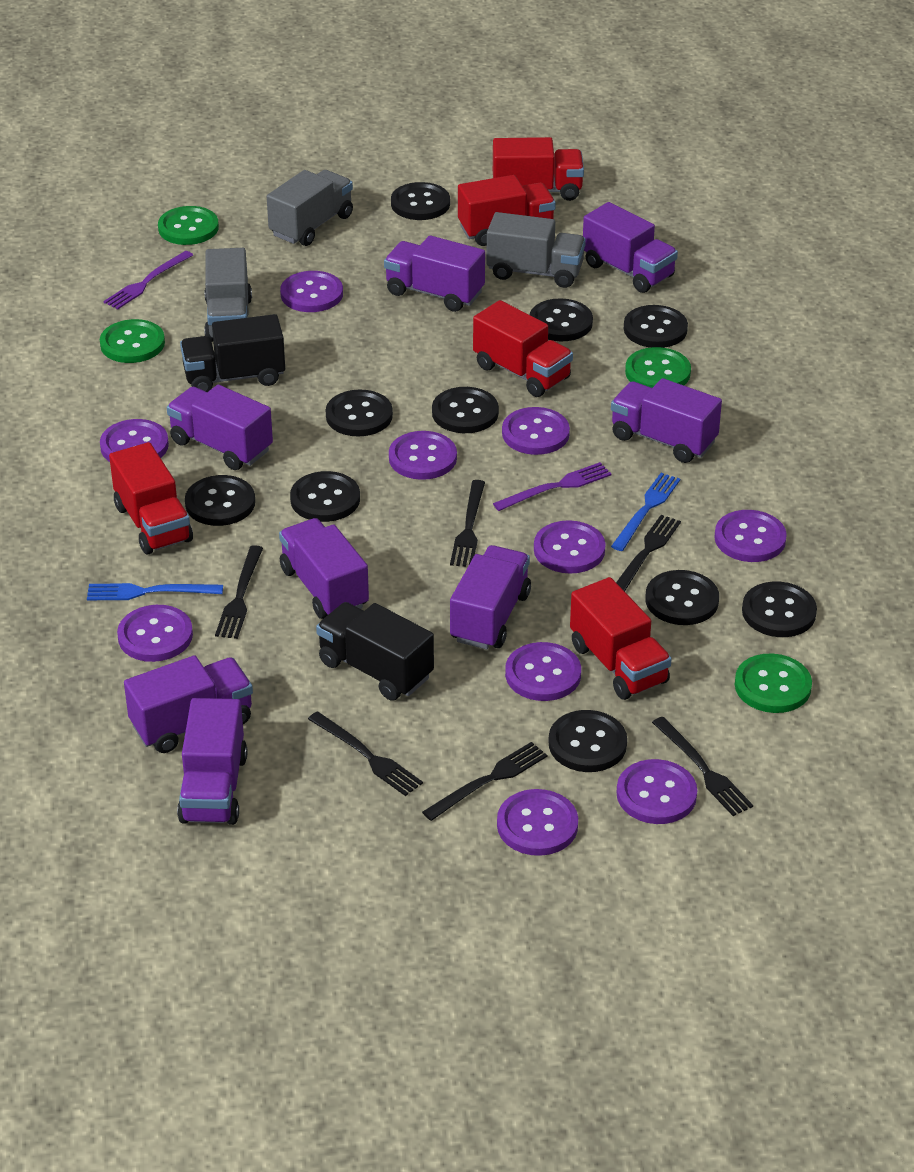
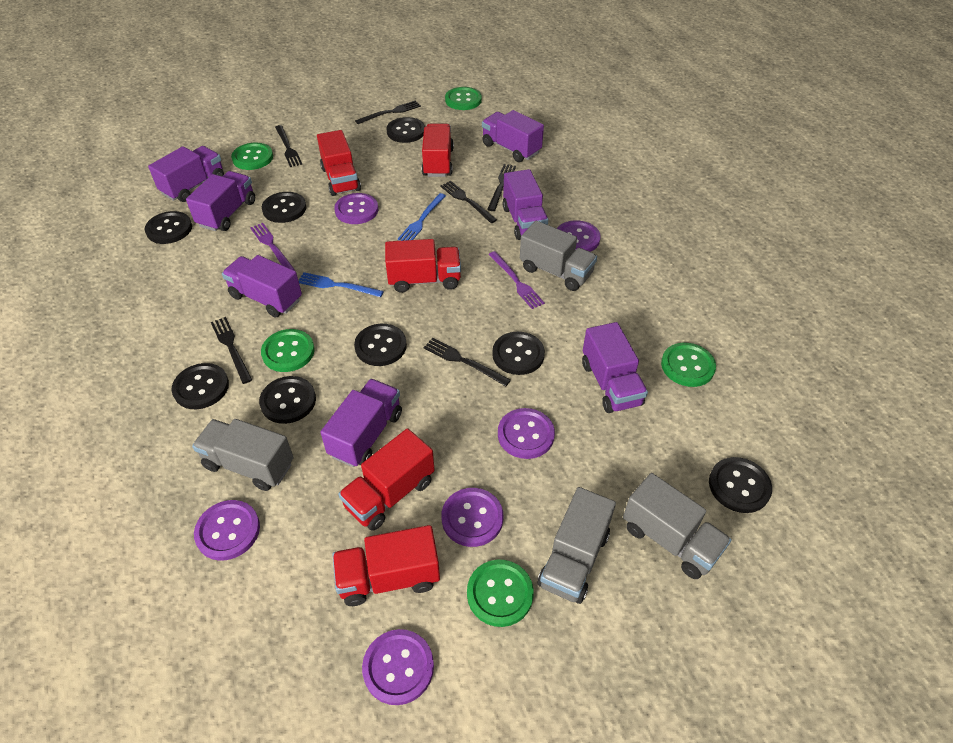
black button: [185,475,255,526] [290,471,360,522] [326,390,393,436] [391,182,450,220] [432,387,499,433] [530,298,593,341] [548,710,627,772] [624,305,688,348] [645,570,719,625] [742,581,817,637] = 10 -> [145,211,192,244] [171,363,229,409] [259,376,316,424] [262,192,306,223] [354,324,407,366] [386,117,425,143] [492,332,545,375] [709,457,772,513] = 8
black truck: [180,314,285,392] [316,602,434,701] = 2 -> none = 0
green button: [100,319,165,363] [158,206,219,245] [625,347,691,388] [735,654,812,713] = 4 -> [231,143,273,170] [261,329,315,372] [445,87,482,110] [467,559,534,627] [661,342,716,387] = 5
grey truck: [204,248,252,342] [267,170,353,246] [486,212,586,288] = 3 -> [192,419,294,491] [520,221,597,291] [538,487,616,604] [623,473,732,579] = 4
purple button: [100,419,169,462] [117,605,193,662] [280,271,343,312] [389,431,457,480] [497,789,578,856] [502,407,570,455] [505,642,581,701] [534,520,606,574] [616,759,697,824] [714,510,787,562] = 10 -> [194,500,260,561] [334,193,378,224] [362,629,434,705] [441,488,503,547] [498,408,555,459] [557,220,601,252] = 6
purple truck: [124,655,253,753] [167,385,273,470] [177,698,247,825] [279,518,369,619] [384,235,485,312] [450,545,531,649] [583,202,678,293] [611,378,722,463] = 8 -> [148,146,224,202] [186,171,255,231] [222,255,302,318] [320,379,402,467] [482,110,544,162] [503,169,548,240] [582,322,648,413] = 7

